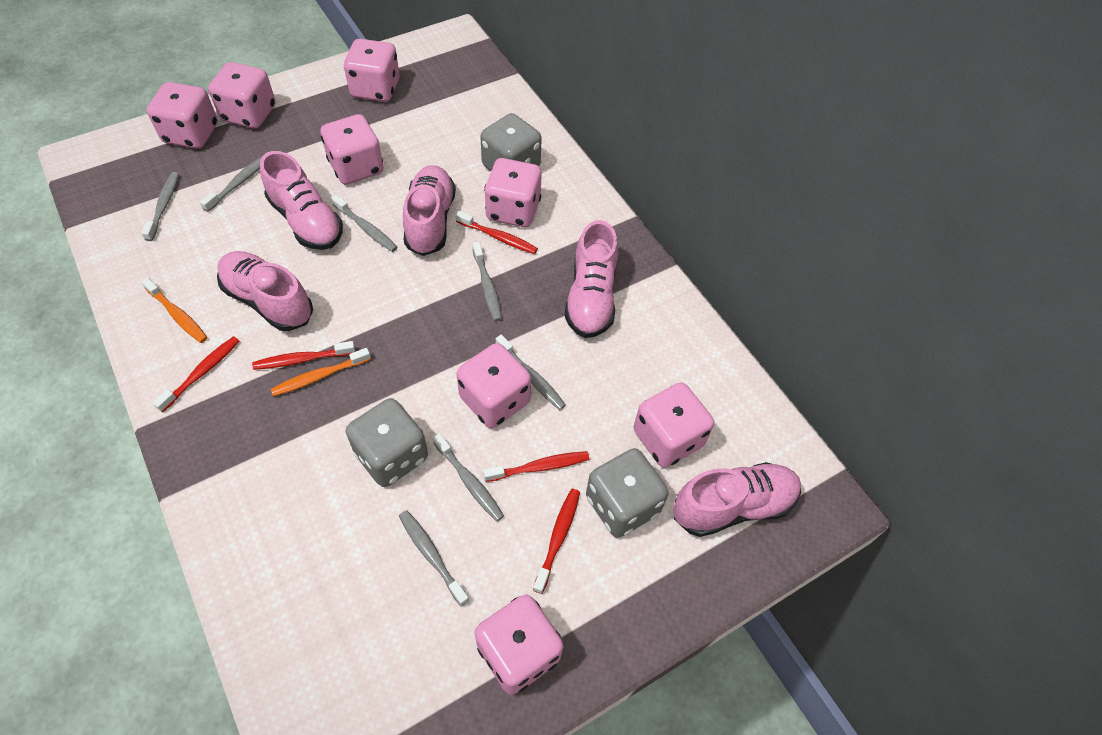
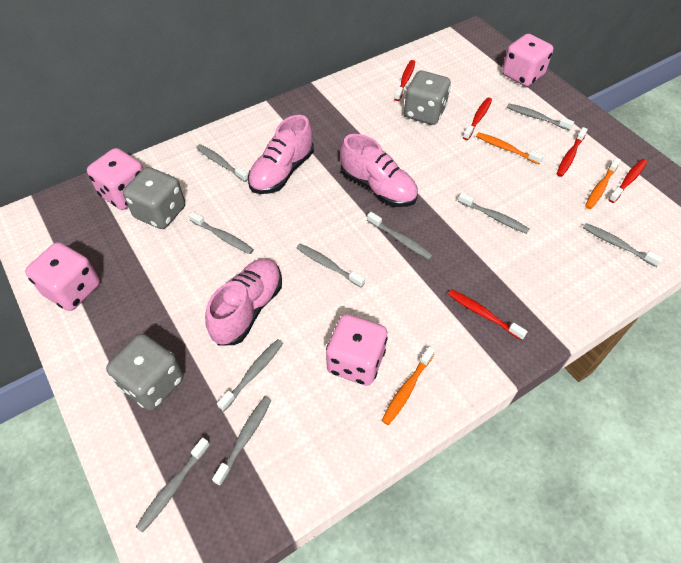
grey toothbrush: [141,172,179,241] [200,156,262,212] [331,195,398,252] [399,510,469,606] [433,433,504,522] [473,242,502,321] [496,335,566,410] = 7 -> [136,437,210,533] [189,211,254,254] [196,144,248,182] [212,397,271,486] [217,339,283,411] [297,244,365,287] [367,212,433,260] [458,192,529,234] [507,104,574,131] [583,223,663,267] = 10
orange toothbrush: [141,277,208,343] [270,348,371,397] = 2 -> [381,346,435,425] [476,132,544,164] [585,158,621,209] = 3
pink dice: [147,82,218,149] [208,62,275,128] [321,114,383,185] [344,39,400,102] [457,343,531,428] [475,594,563,695] [484,158,542,227] [633,382,714,468] = 8 -> [25,242,100,311] [87,148,143,210] [326,314,388,386] [502,34,553,87] = 4
pink shoe: [217,251,313,331] [260,151,343,250] [403,165,456,256] [564,220,618,338] [673,462,801,537] = 5 -> [205,258,282,345] [248,115,314,194] [340,134,418,207] = 3

